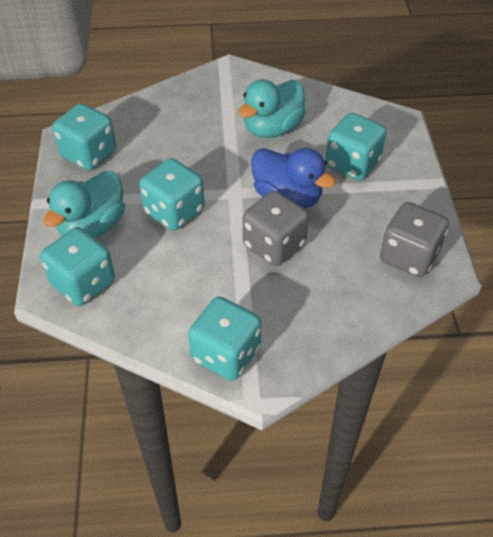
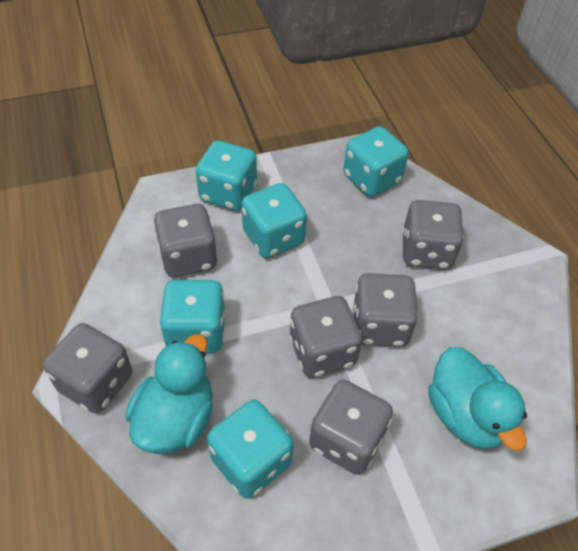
blue duck: [251,148,335,209] = 1 -> none = 0
grey dice: [243,191,309,266] [380,202,449,277] = 2 -> [43,323,132,414] [153,204,218,277] [289,296,362,378] [309,380,393,475] [353,273,419,347] [402,200,464,270] = 6

